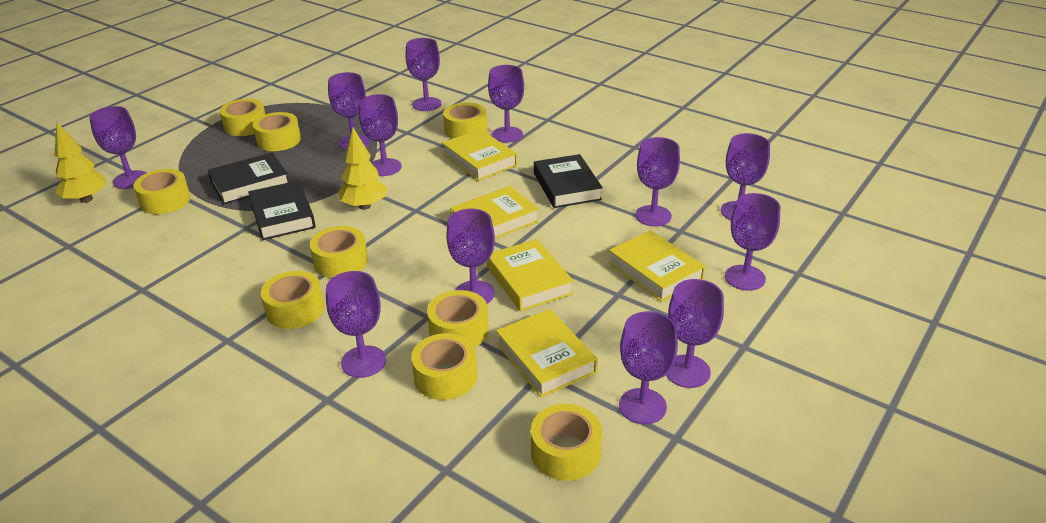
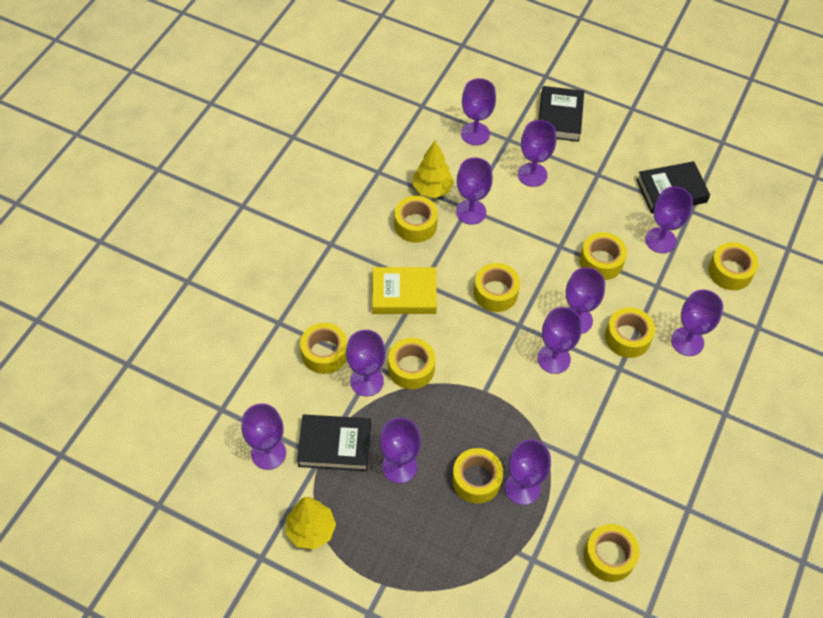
purple goblet: [89,106,146,189] [326,271,386,378] [328,72,370,150] [359,94,402,176] [406,38,441,111] [446,209,495,304] [488,65,524,143] [619,311,678,424] [635,137,680,226] [666,279,724,388] [721,133,770,220] [725,193,781,291] = 12 -> [241,403,286,470] [346,330,386,396] [380,418,421,484] [456,157,493,225] [461,78,496,145] [505,440,551,505] [518,120,556,187] [537,307,582,374] [566,267,605,334] [645,186,693,253] [671,289,723,356] = 11
yellow book: [442,129,517,181] [450,186,539,239] [487,239,573,311] [496,309,598,397] [608,230,705,302] = 5 -> [372,267,437,314] = 1

